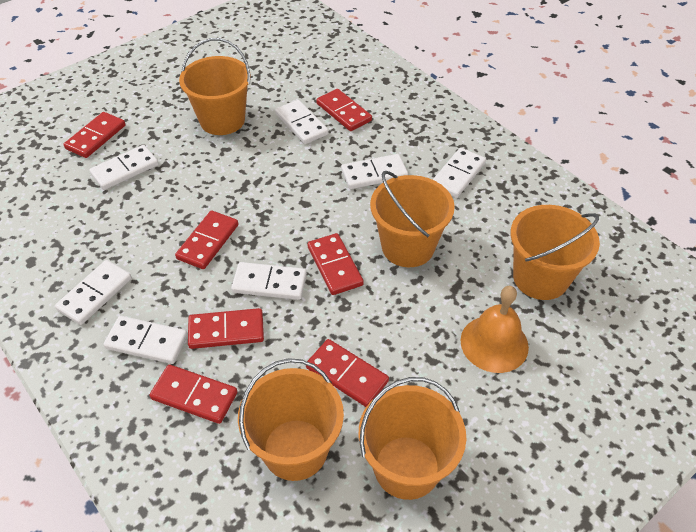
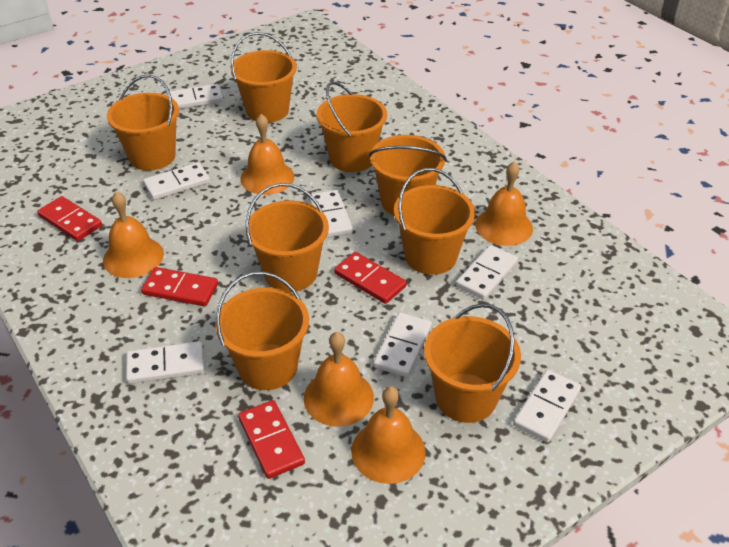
orange bell: [461,286,529,373] = 1 -> [103,191,164,278] [240,114,294,195] [304,332,374,427] [351,386,426,484] [475,162,533,246] = 5
orange bucket: [179,38,251,135] [238,358,344,481] [359,377,466,500] [370,171,455,267] [510,205,600,300] = 5 -> [107,75,179,171] [215,272,309,390] [231,32,297,123] [245,183,329,292] [316,82,387,172] [369,135,447,216] [394,168,475,275] [424,303,521,423] = 8
red domino: [64,112,126,158] [149,365,237,424] [175,210,238,269] [188,308,264,349] [306,339,389,407] [307,233,364,295] [316,89,372,131] = 7 -> [37,196,102,241] [141,267,218,306] [238,400,305,479] [334,252,407,304] = 4

